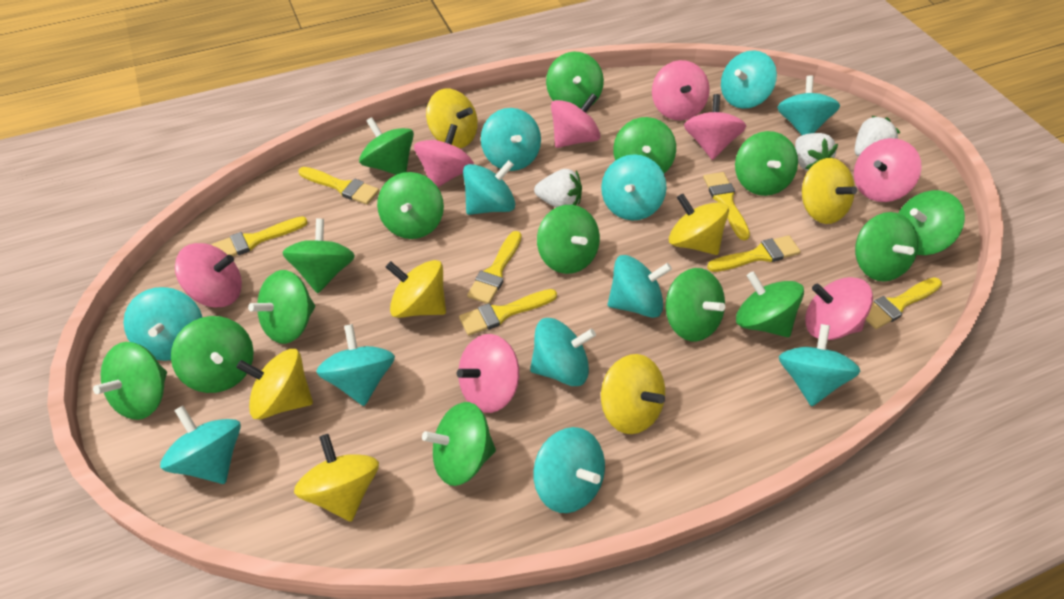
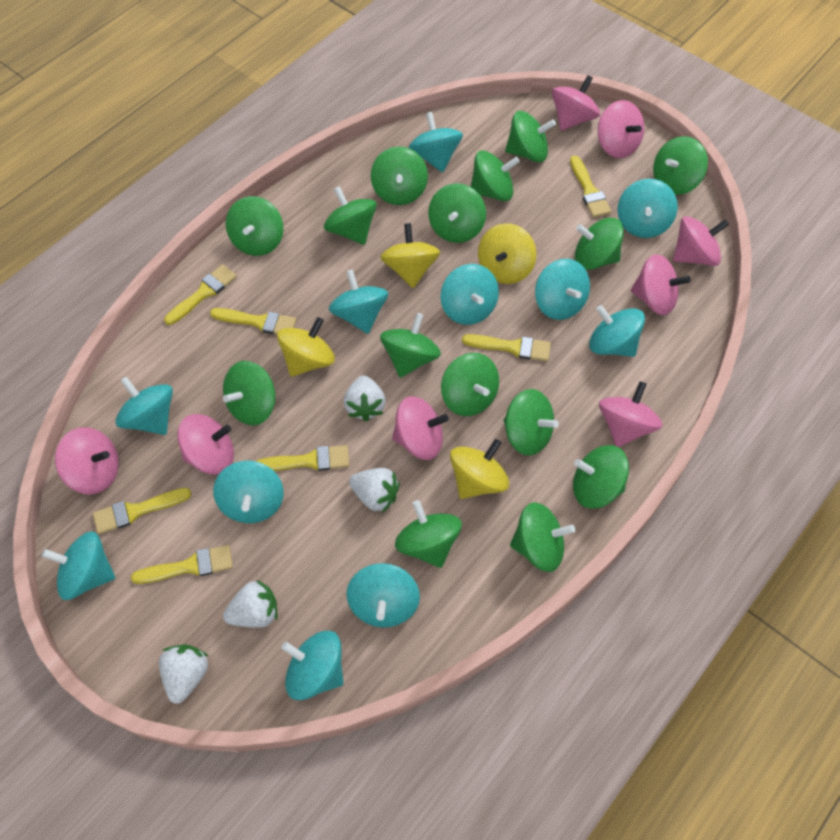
turquoise spinning top: [123,287,202,361] [160,406,241,484] [316,324,395,406] [463,160,515,215] [481,108,541,171] [530,318,596,386] [533,427,605,513] [601,154,667,221] [608,255,672,318] [721,50,777,109] [777,76,840,135] [779,324,860,406] = 12 -> [41,531,115,600] [115,376,173,435] [213,461,283,523] [281,631,343,700] [329,269,388,334] [347,563,420,628] [409,112,463,172] [440,264,499,325] [535,259,590,320] [589,305,645,357] [617,179,678,238] = 11
white strawberry: [534,169,582,207] [795,133,838,171] [855,116,900,157] = 3 -> [159,644,208,704] [223,580,277,628] [344,375,386,422] [349,468,400,513] = 4
yellow spinning top: [236,349,313,420] [294,434,379,522] [386,260,446,318] [426,89,478,148] [601,354,665,434] [669,194,729,255] [802,158,857,224] = 7 -> [277,317,335,377] [380,223,440,288] [450,439,509,499] [478,223,536,284] = 4

